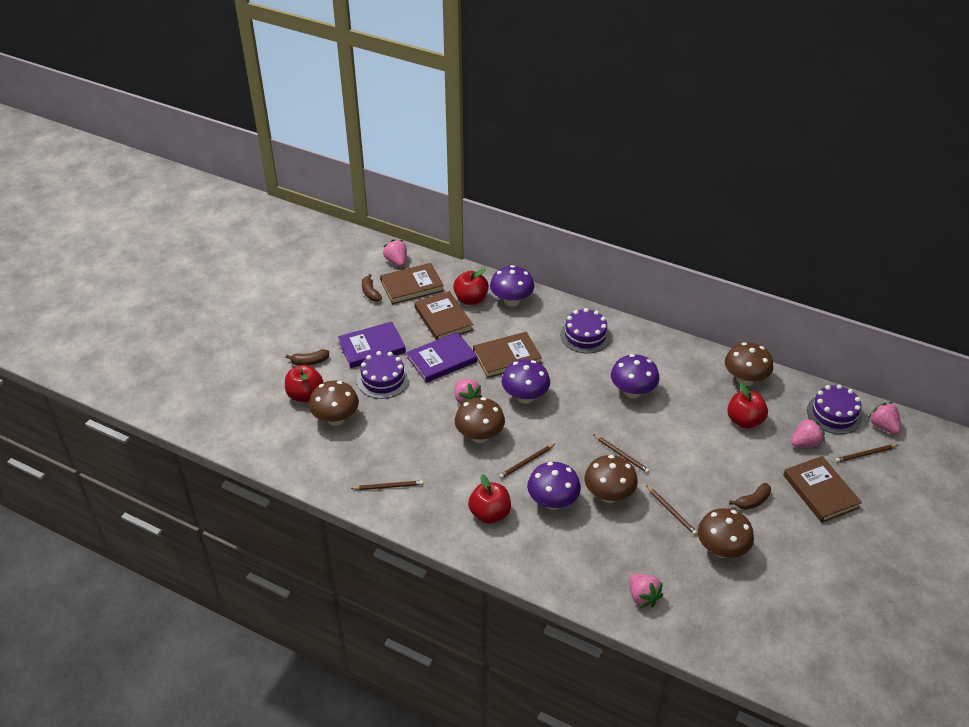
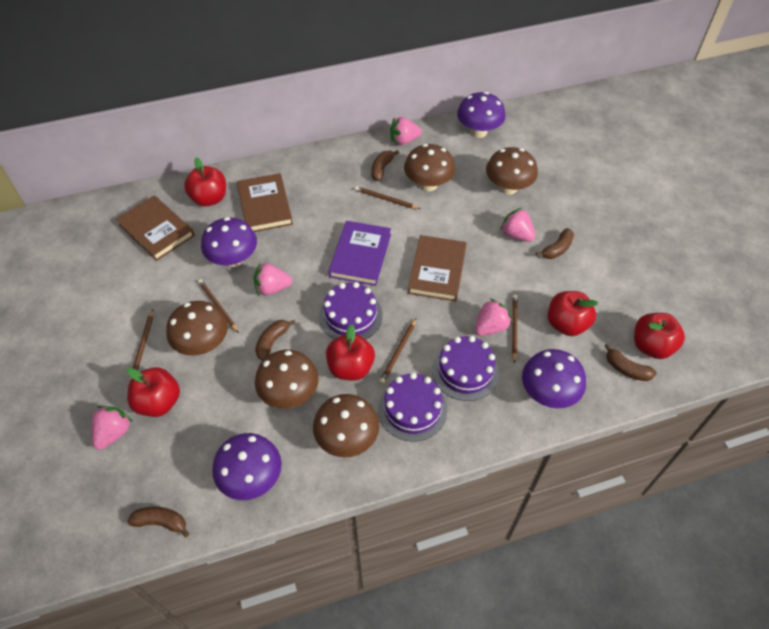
brown banana: [286,349,329,366] [362,274,382,302] [729,483,771,510] = 3 -> [127,507,190,537] [255,320,296,361] [371,150,399,181] [536,228,574,259] [605,344,657,381] = 5
brown book: [380,263,444,304] [414,291,473,340] [473,332,542,378] [783,456,862,523] = 4 -> [116,195,195,261] [237,173,293,232] [408,235,467,301] = 3
purple book: [338,322,406,368] [407,332,477,383] = 2 -> [329,221,391,286] = 1
red apple: [285,365,323,402] [453,269,489,305] [468,474,511,524] [727,383,768,429] = 4 -> [127,367,180,417] [184,157,226,207] [326,324,375,381] [548,291,598,336] [634,313,685,359] = 5

